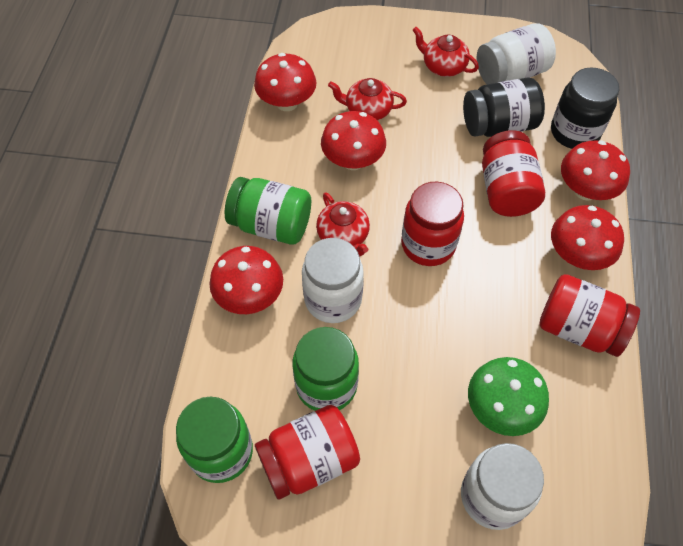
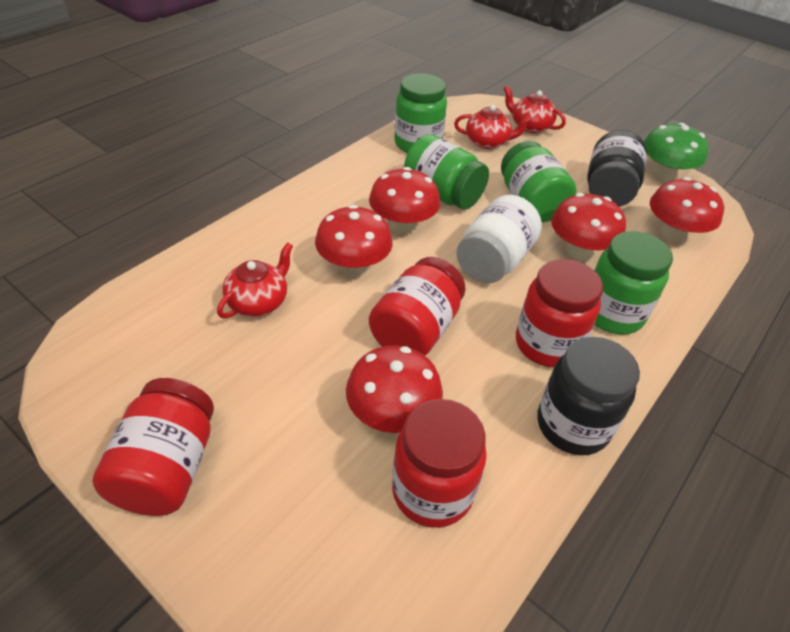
green jar: [176,397,253,483] [225,177,311,245] [292,327,359,411] = 3 -> [394,73,447,153] [404,134,489,209] [501,141,577,222] [594,231,673,335] = 4
white jar: [302,238,364,323] [461,443,544,530] [477,23,556,84] = 3 -> [456,195,542,283] = 1

